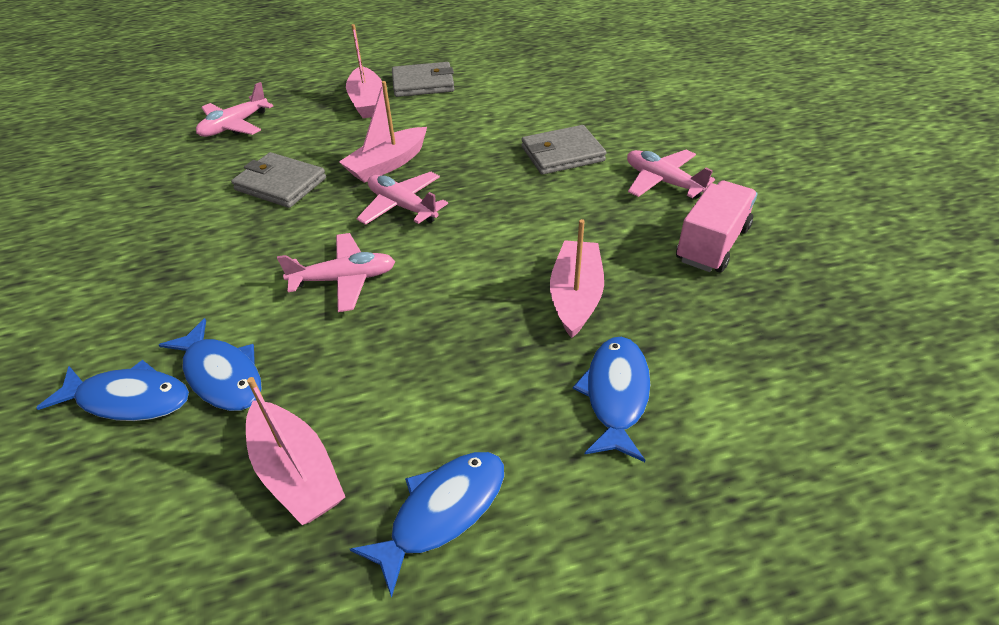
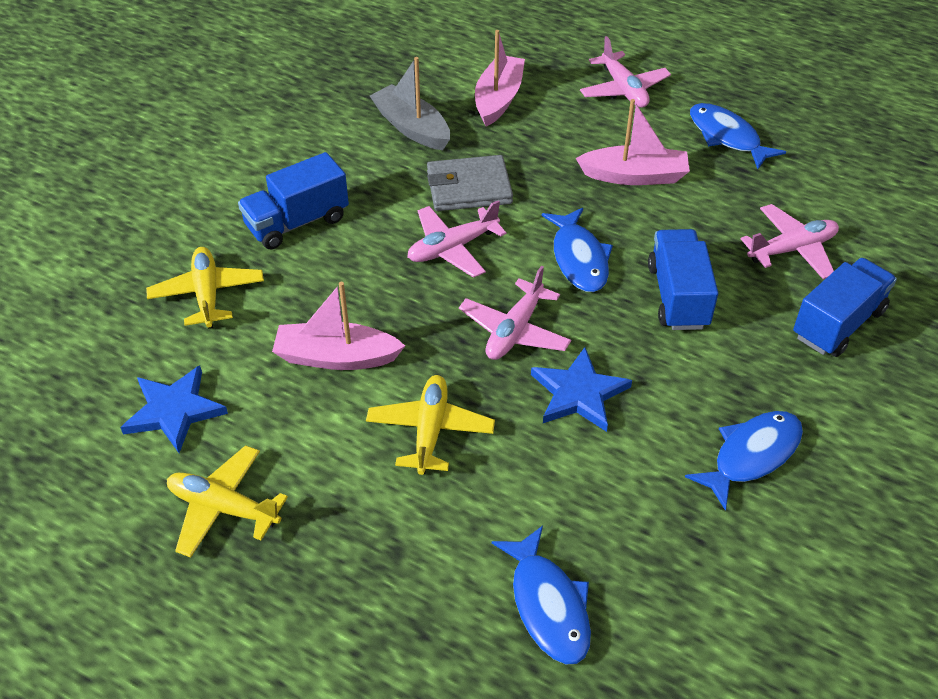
blue star: none = 0 -> [120,365,228,453] [531,347,632,432] = 2
blue truck: none = 0 -> [238,152,349,250] [648,229,718,330] [793,258,897,357] = 3
grey boat: none = 0 -> [370,57,450,150] = 1
grey wallet: [231,152,326,208] [392,62,454,97] [522,125,606,175] = 3 -> [427,155,513,211] = 1
pink boat: [246,377,345,525] [339,81,427,183] [346,24,383,118] [550,219,604,338] = 4 -> [272,282,405,370] [475,30,525,127] [576,99,690,185] = 3
pink truck: [676,181,758,272] = 1 -> none = 0
yellow plane: none = 0 -> [146,247,264,328] [167,445,288,558] [366,375,495,475] = 3

